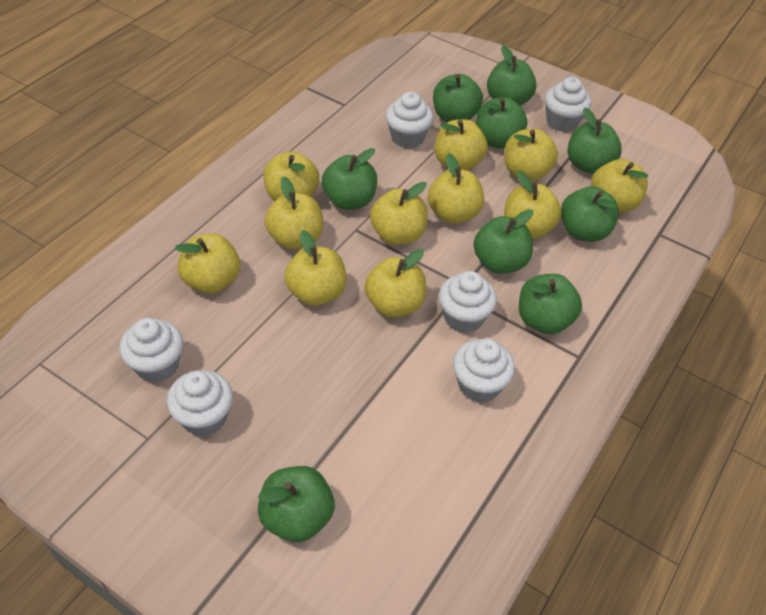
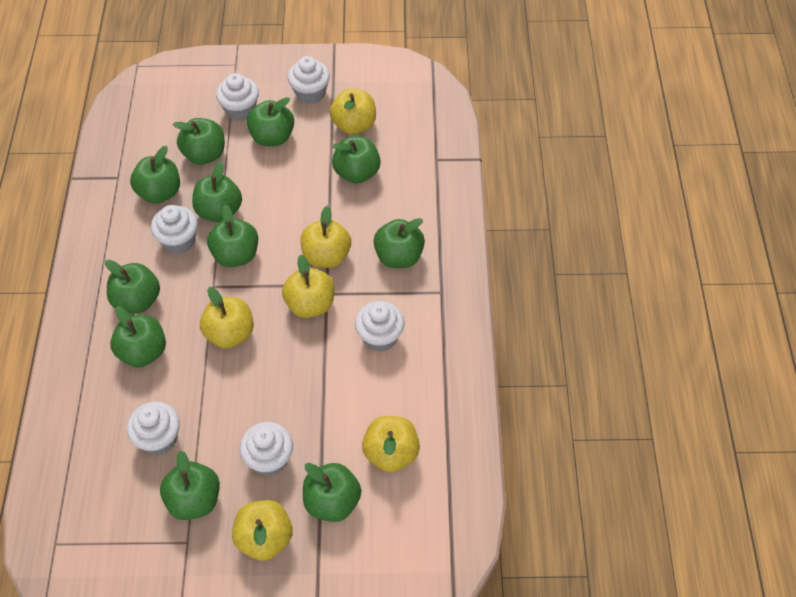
green apple: [258,466,335,542] [322,148,377,210] [433,74,483,122] [473,209,533,274] [476,97,528,149] [487,45,537,105] [519,274,582,334] [561,186,619,242] [567,108,622,174] = 9 -> [105,260,160,314] [110,307,166,368] [130,146,180,204] [160,451,220,520] [173,118,225,164] [192,161,242,222] [207,205,258,267] [247,97,294,146] [303,463,361,522] [332,136,381,183] [373,218,425,268] = 11
yellow apple: [175,234,240,293] [263,151,319,201] [265,176,323,249] [284,230,346,306] [364,249,426,317] [370,182,428,245] [428,153,484,224] [435,119,488,171] [504,128,558,181] [504,171,562,239] [591,159,648,213] = 11 -> [200,287,254,349] [232,500,293,561] [282,255,334,318] [301,206,351,268] [330,88,376,134] [362,416,420,472] = 6

